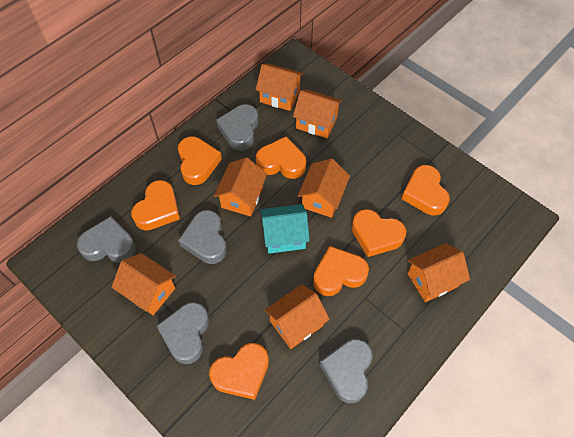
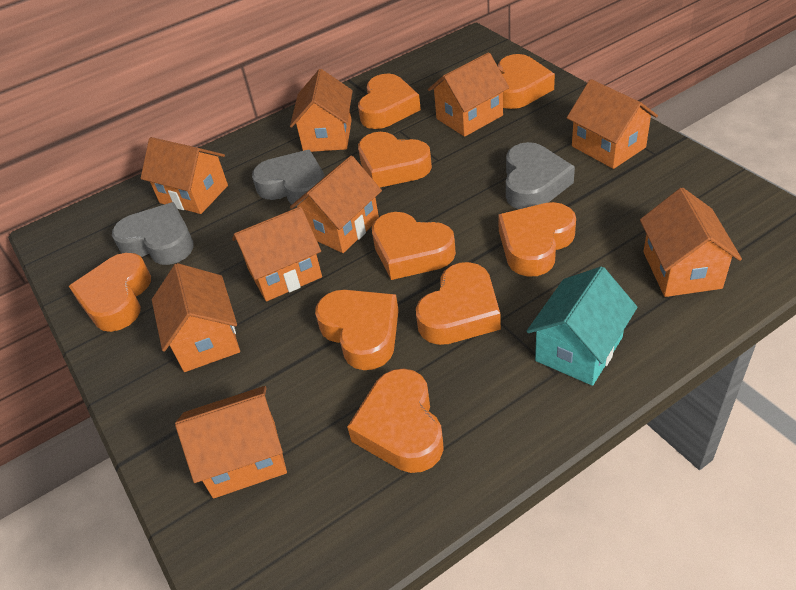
grey heart: [77,216,135,263] [157,302,209,364] [178,210,227,264] [216,104,258,151] [320,339,373,403] = 5 -> [112,202,194,265] [252,150,325,207] [506,142,575,209] = 3
orange heart: [131,180,180,230] [178,137,222,185] [209,343,269,400] [256,136,306,179] [313,246,369,296] [352,209,406,257] [401,165,450,215] = 7 -> [69,253,151,332] [315,290,399,370] [347,368,444,473] [358,74,421,129] [358,132,432,188] [372,212,456,280] [416,262,501,345] [498,54,555,109] [498,202,576,277] = 9
orange house: [112,253,176,315] [214,157,267,217] [256,64,304,111] [264,284,330,349] [293,89,342,138] [298,159,350,218] [407,243,470,302] = 7 -> [141,137,228,214] [152,263,240,372] [175,386,287,499] [232,206,322,302] [290,69,353,152] [290,156,382,253] [428,52,509,137] [567,79,658,169] [640,188,742,297] = 9

